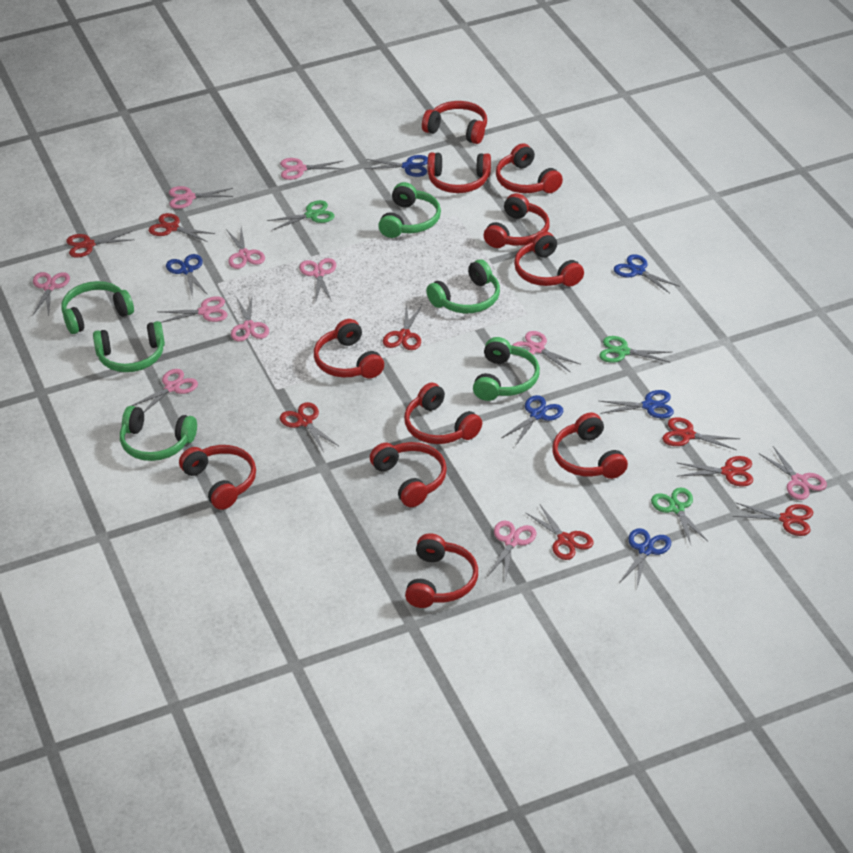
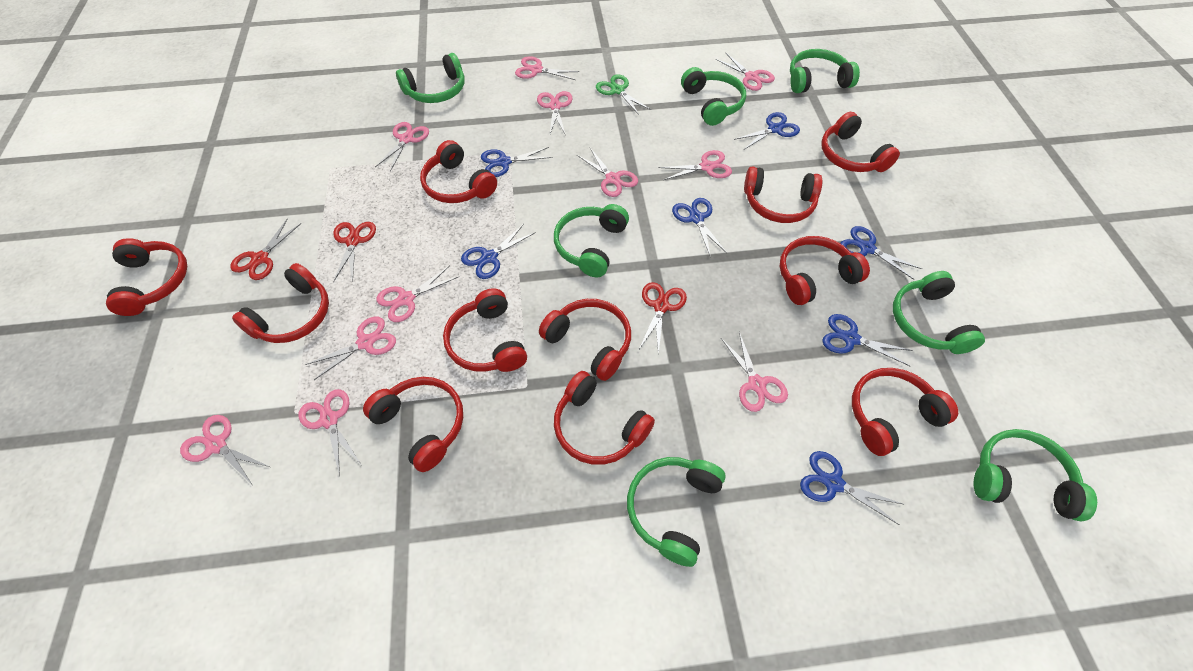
blue scissors: [166,254,208,299] [364,155,428,177] [501,395,563,446] [599,390,674,418] [614,254,680,293] [619,528,671,587] = 6 -> [461,224,536,279] [481,147,553,177] [672,198,727,255] [734,112,800,149] [800,451,903,525] [822,314,913,366] [840,226,922,280] = 7
green headphones: [61,281,134,334] [93,321,165,372] [120,406,197,461] [378,182,441,238] [426,259,500,313] [473,337,540,401] = 6 -> [396,53,464,103] [554,204,629,277] [627,457,726,567] [681,67,746,126] [790,49,860,93] [893,271,985,354] [974,429,1097,521] = 7
green scissors: [267,200,335,230] [599,336,672,363] [651,488,708,544] = 3 -> [596,74,651,115] = 1
red scissors: [66,231,134,257] [149,213,215,242] [280,402,339,452] [383,303,422,350] [525,505,593,560] [662,417,740,450] [677,456,753,486] [733,503,813,536] = 8 -> [230,219,301,280] [333,222,376,283] [639,282,687,355] = 3

